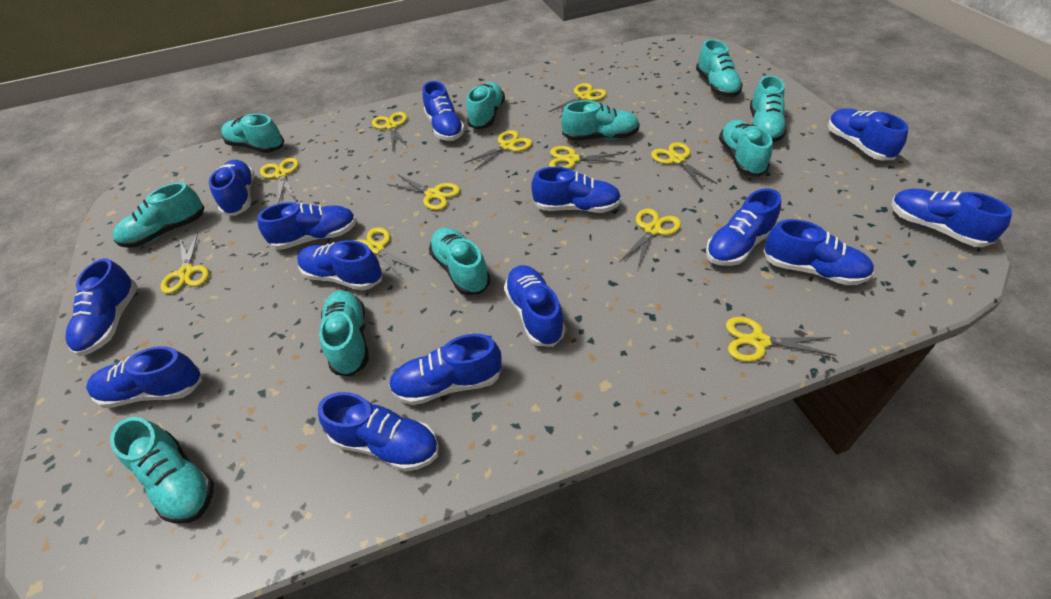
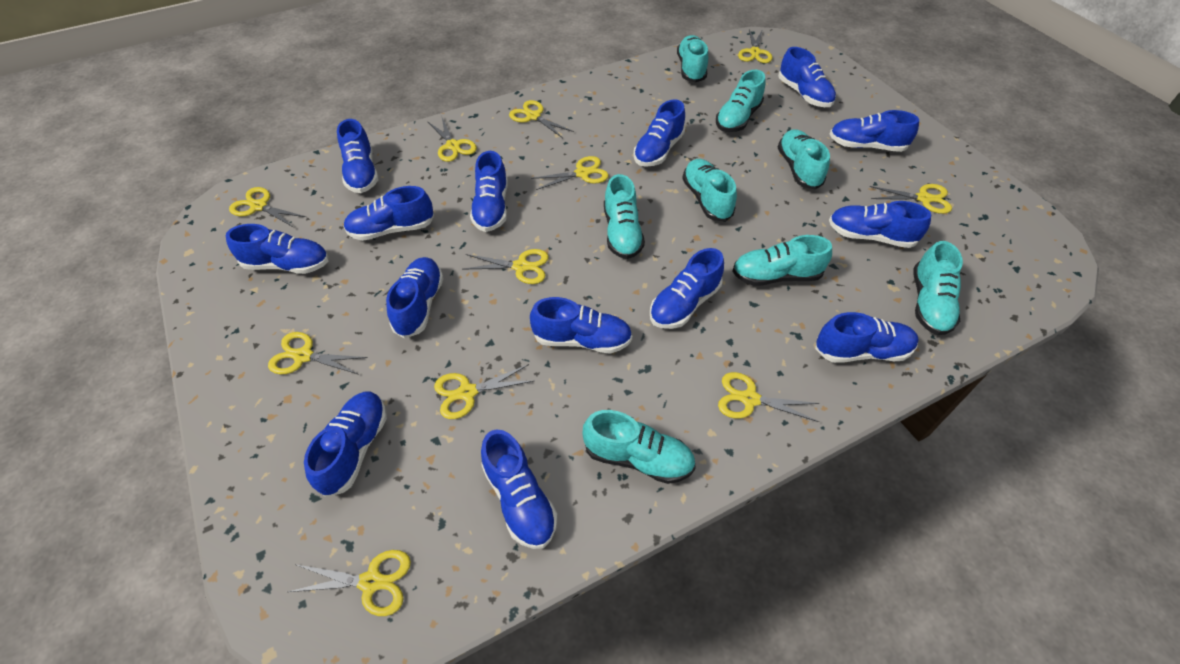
turquoise shoe: [110,417,214,524] [113,182,204,248] [221,114,284,153] [319,290,369,376] [429,227,490,295] [466,82,505,130] [561,100,640,141] [696,39,743,97] [719,120,772,177] [750,75,787,142] = 10 -> [583,410,696,484] [604,174,645,259] [677,35,708,83] [682,159,737,222] [716,70,765,132] [732,235,832,286] [778,129,830,189] [913,241,963,335] = 8

